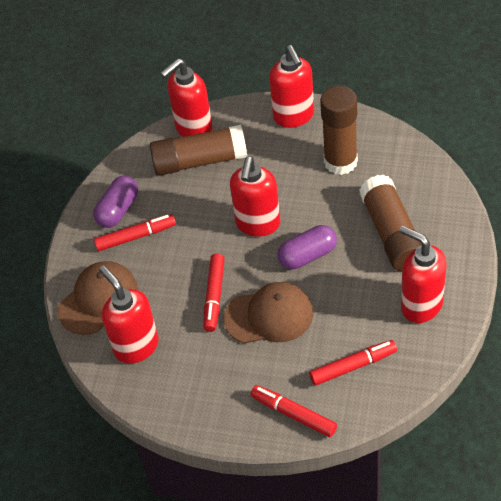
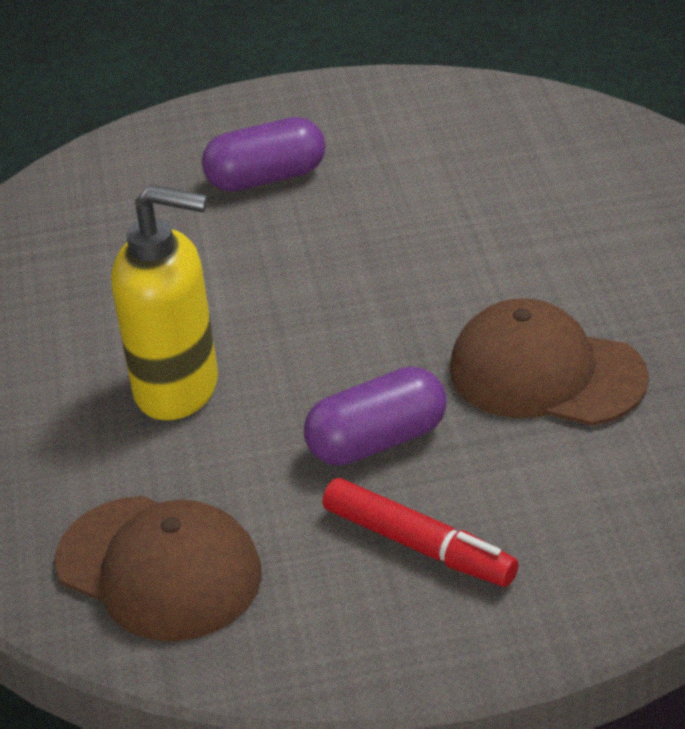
brown glue stick: [150,125,247,176] [320,86,358,175] [359,175,422,271] = 3 -> none = 0
red marker: [94,214,176,251] [203,254,225,332] [251,385,337,437] [309,340,397,385] = 4 -> [322,478,519,587] = 1
red soap dispenser: [99,265,159,364] [160,58,213,137] [230,156,280,237] [269,45,314,128] [399,226,447,323] = 5 -> none = 0
yellow soap dispenser: none = 0 -> [111,184,218,420] = 1

